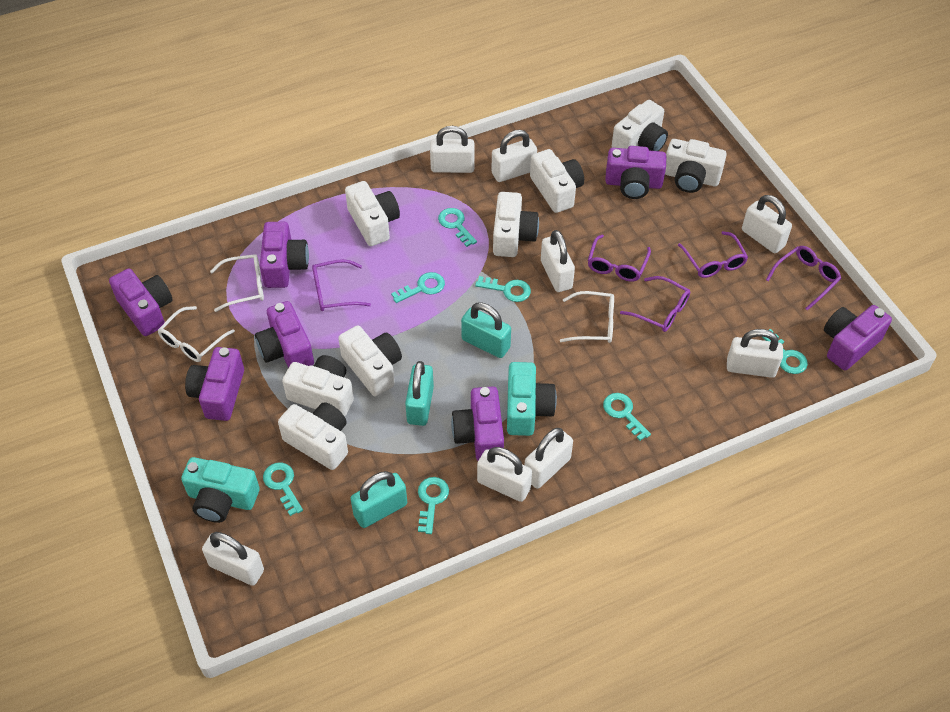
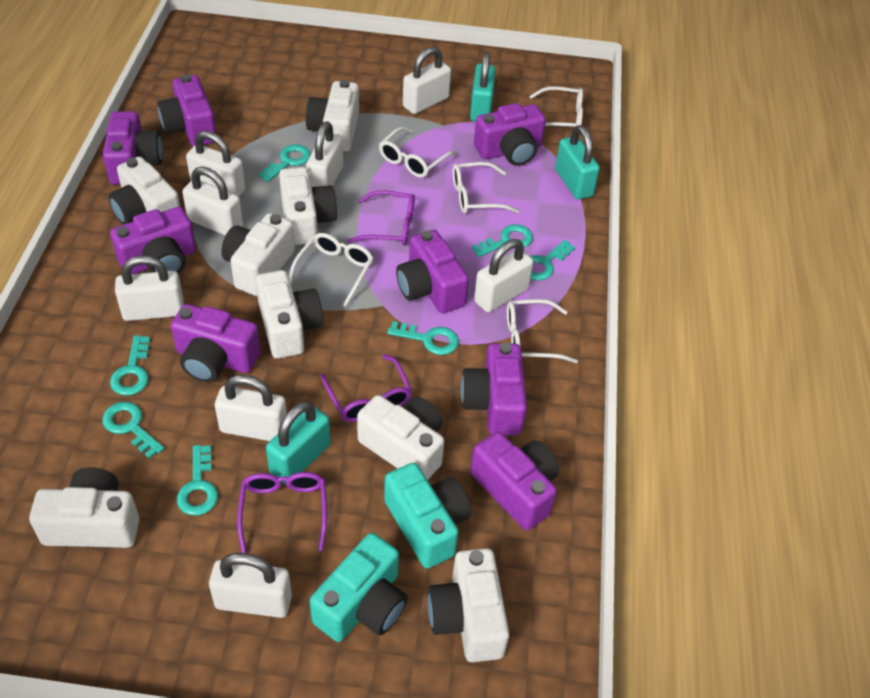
purple camera: [109,269,173,336] [185,347,244,421] [255,301,314,368] [260,222,309,288] [451,386,504,461] [605,146,666,199] [824,305,892,370] = 7 -> [103,111,163,185] [110,207,196,274] [157,74,217,146] [171,304,261,382] [396,230,469,313] [460,342,527,435] [470,432,559,530] [474,103,546,166] = 8
purple glasses: [312,259,371,311] [588,235,651,281] [620,276,690,332] [678,231,748,278] [766,246,841,311] = 5 -> [237,472,327,553] [321,354,412,422] [347,190,415,245] = 3
white glasses: [158,306,235,362] [210,254,264,312] [560,291,614,343] = 3 -> [289,233,374,307] [379,127,457,178] [453,162,519,213] [507,299,578,363] [529,86,583,127] = 5

